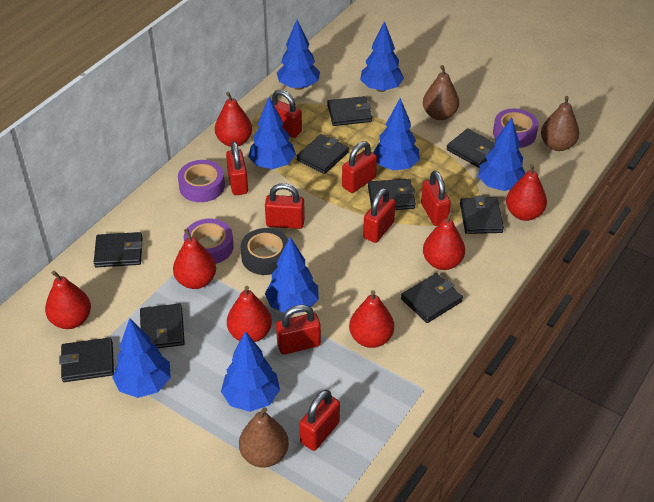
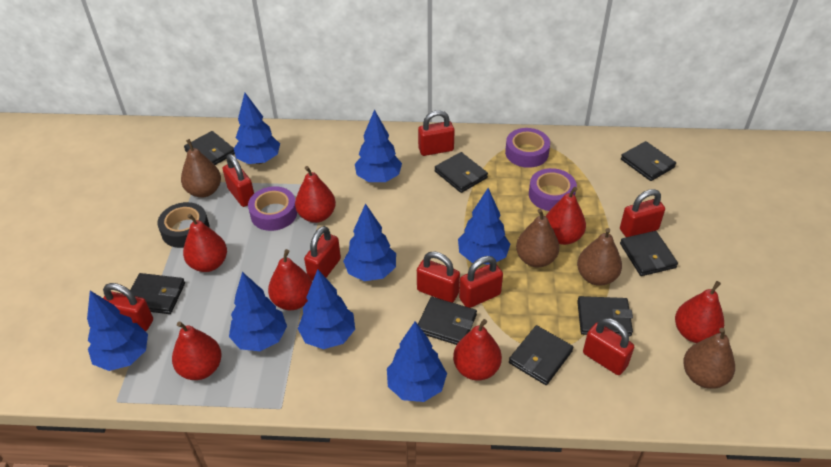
black wallet: [59,338,114,382] [94,232,143,267] [140,304,185,348] [297,134,349,174] [327,96,372,126] [368,179,416,210] [401,273,463,323] [446,128,495,168] [460,196,504,234] = 9 -> [130,273,185,314] [184,131,235,165] [418,297,477,345] [435,152,488,193] [509,325,573,385] [577,296,633,337] [620,231,678,276] [621,141,676,181] = 8
brown pear: [239,407,289,467] [423,65,459,120] [541,96,579,151] = 3 -> [181,139,221,198] [516,209,559,268] [577,228,622,286] [683,328,735,389] = 4

